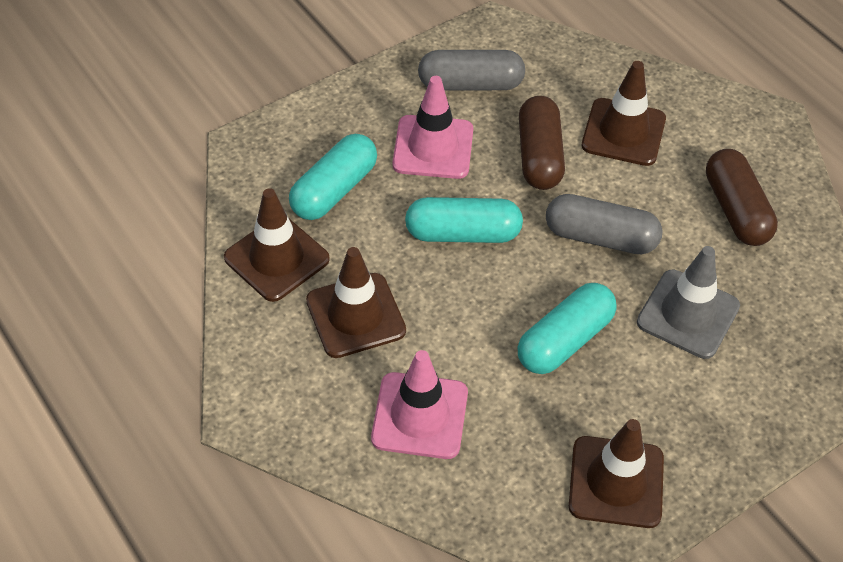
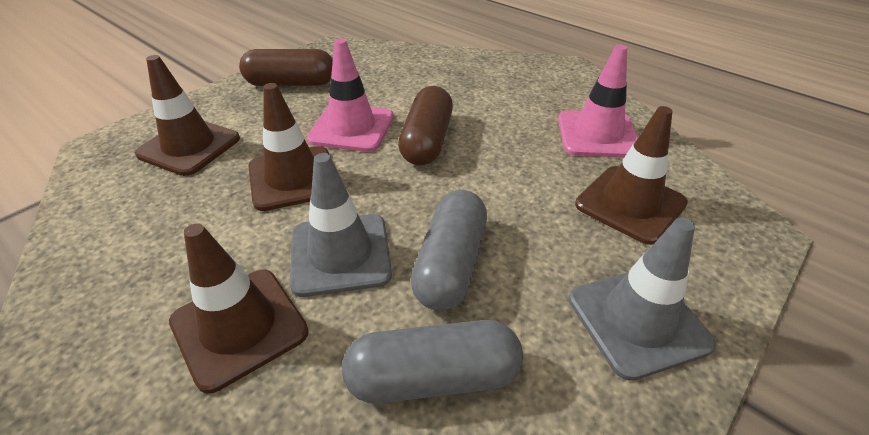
grey traffic cone: [637,246,740,359] = 1 -> [290,153,392,297] [569,217,716,381] = 2
turquoise capsule: [289,134,377,220] [405,197,523,243] [518,283,617,374] = 3 -> none = 0

